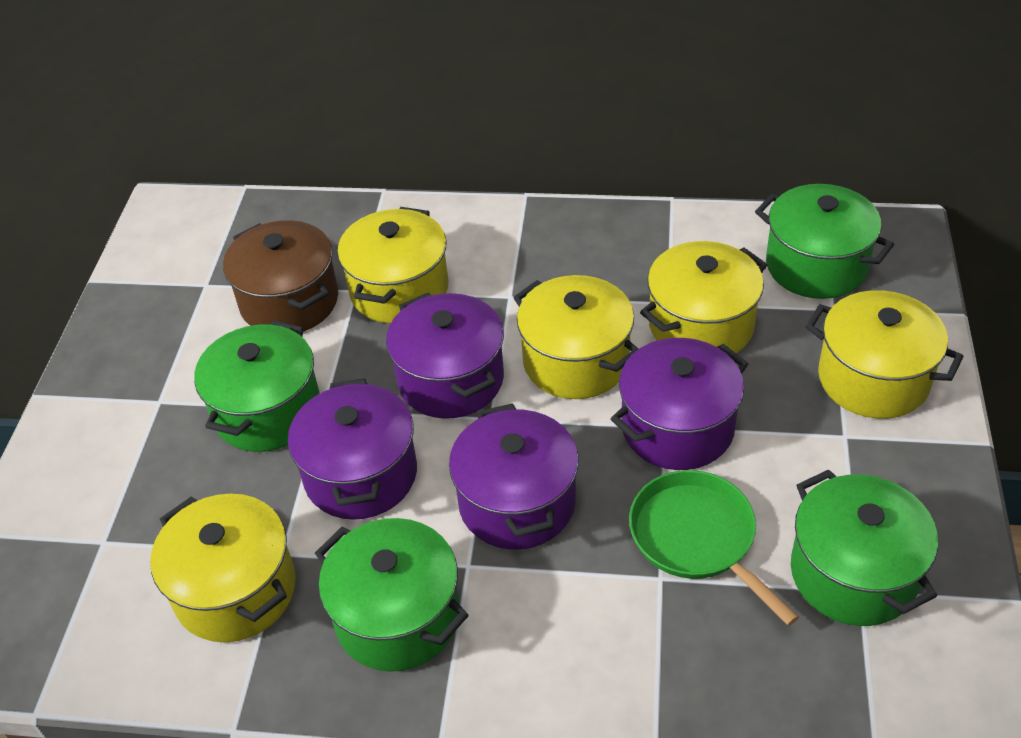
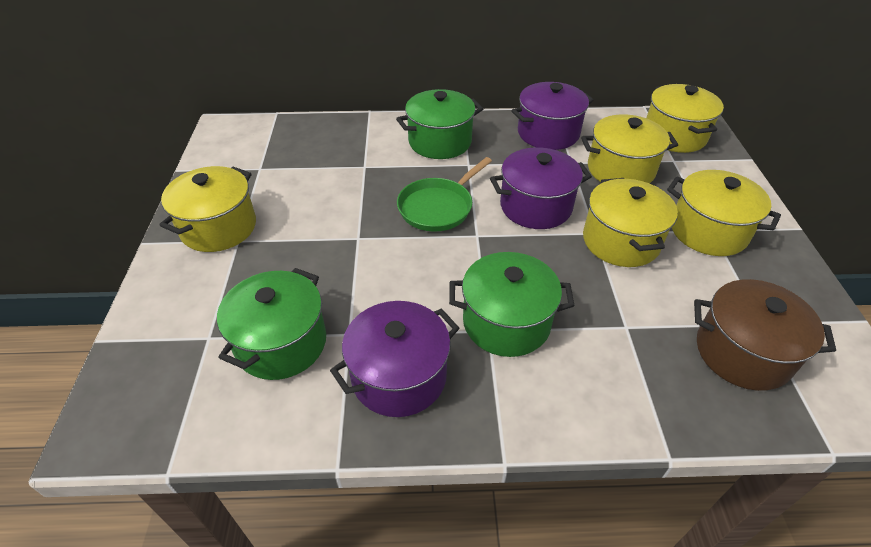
green pot: [194,320,320,452] [315,518,469,672] [755,184,894,299] [791,469,938,626] = 4 -> [217,268,326,380] [396,89,483,159] [449,252,575,357] = 3
purple pot: [288,378,417,520] [386,293,504,419] [449,403,579,550] [611,338,748,470] = 4 -> [330,301,459,417] [490,147,592,229] [511,82,594,150] = 3

